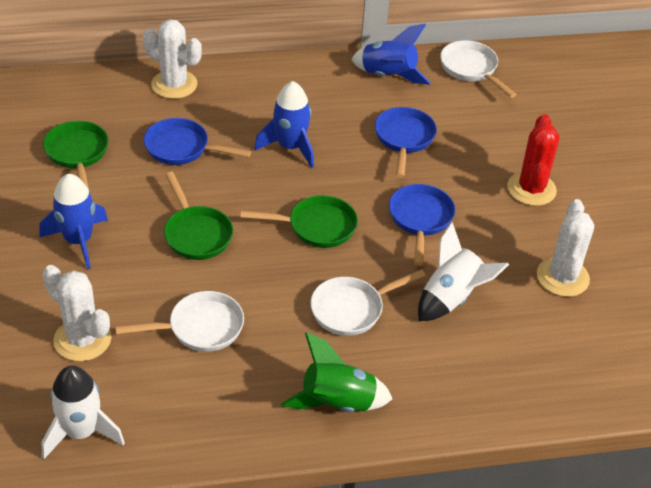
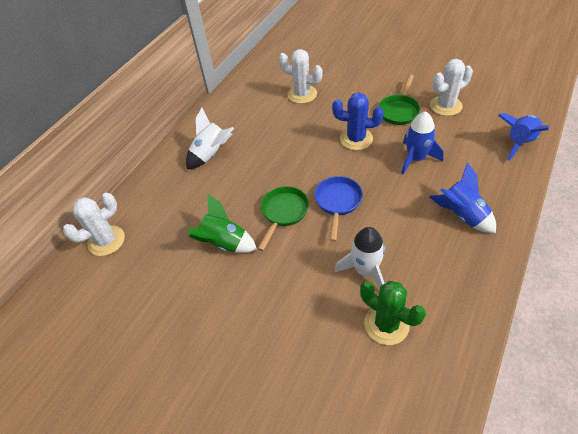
blue cactus: none = 0 -> [332,93,384,150] = 1
blue pan: [144,118,251,165] [375,107,437,178] [389,184,455,266] = 3 -> [314,176,363,242] = 1
green cactus: none = 0 -> [360,281,426,345] = 1
green pan: [43,121,108,189] [164,172,233,260] [240,195,358,248] = 3 -> [258,186,309,251] [378,74,421,125] = 2
red cactus: [507,114,559,206] = 1 -> none = 0
white pan: [115,291,244,352] [310,269,426,336] [440,40,517,98] = 3 -> none = 0

